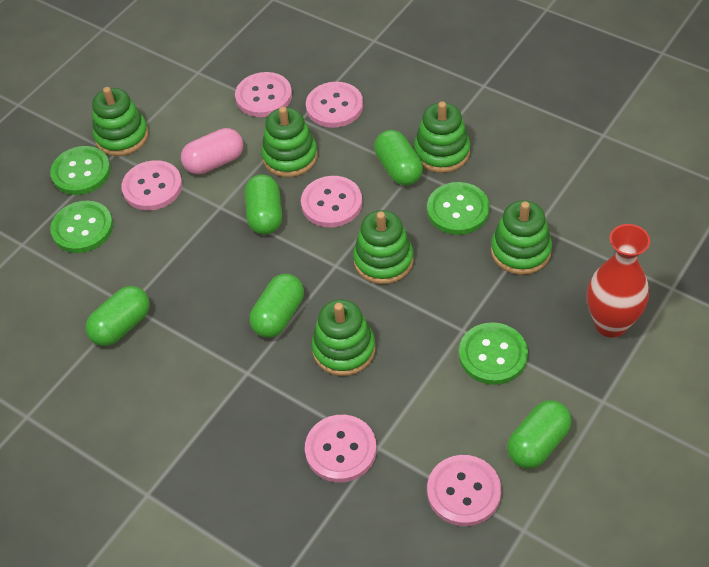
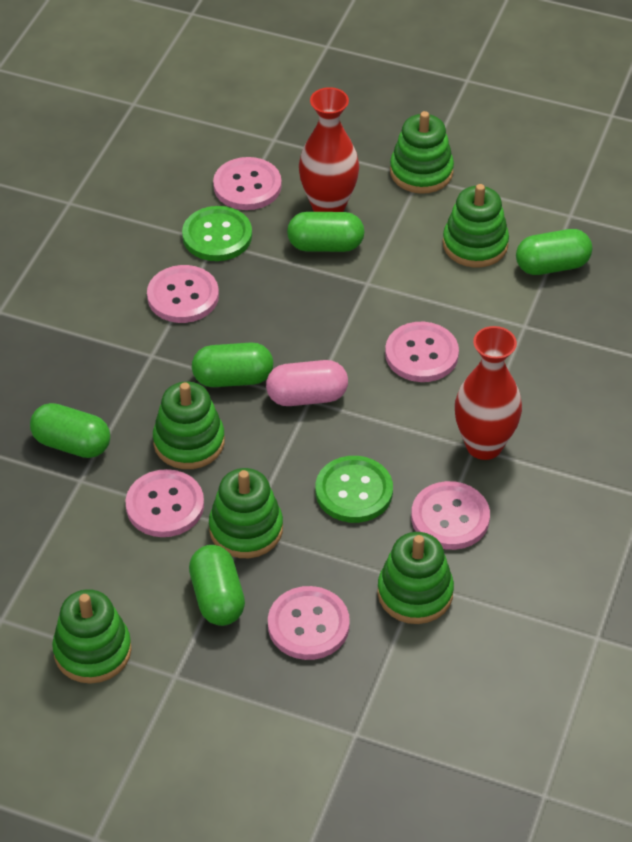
green button: [50,146,111,195] [50,201,113,253] [427,182,490,235] [459,322,528,385] = 4 -> [182,206,252,261] [316,456,393,523] = 2
red vase: [587,224,650,338] = 1 -> [299,87,359,212] [455,326,522,460] = 2

